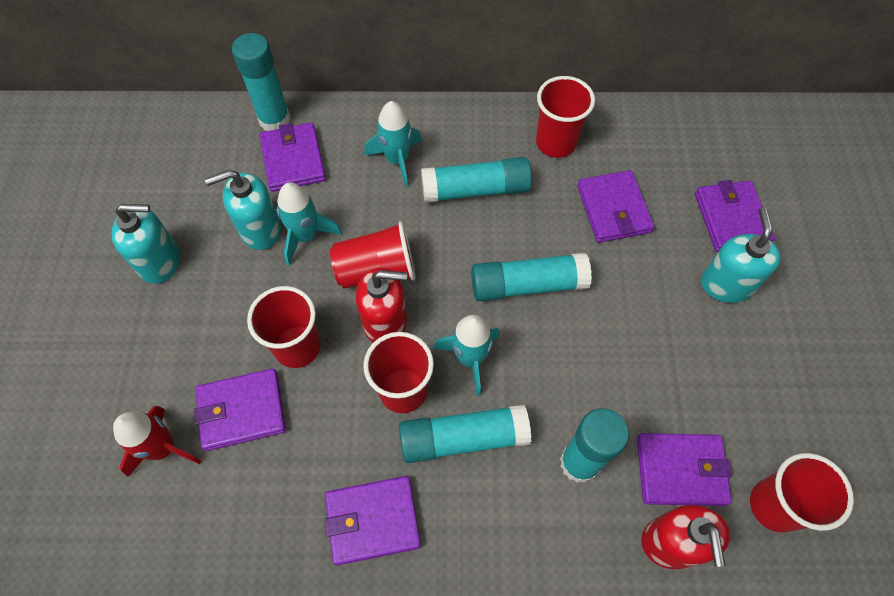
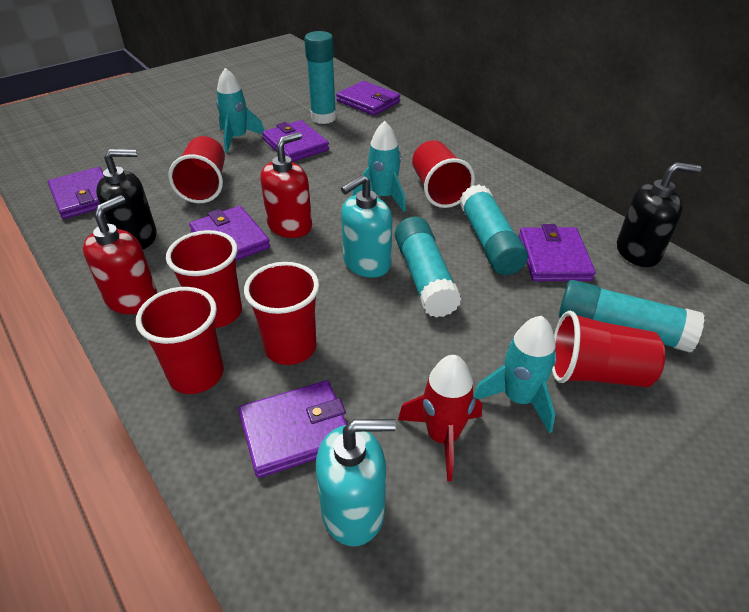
black soap dispenser: none = 0 -> [96,149,157,249] [617,162,701,267] = 2
red cup: [247,286,321,368] [330,221,415,289] [363,332,434,413] [536,76,595,158] [750,453,854,532] = 5 -> [136,287,224,394] [166,230,242,328] [168,136,225,203] [244,262,319,365] [412,140,475,208] [552,311,665,387] = 6
turquoise glue stick: [232,33,291,131] [399,404,531,463] [421,157,532,203] [471,253,592,301] [560,408,629,483] = 5 -> [304,31,337,124] [395,217,462,318] [460,185,528,275] [559,280,705,353] = 4
turquoise soap dispenser: [111,204,180,284] [205,170,281,250] [701,207,781,303] = 3 -> [316,419,396,546] [341,174,392,278] = 2

